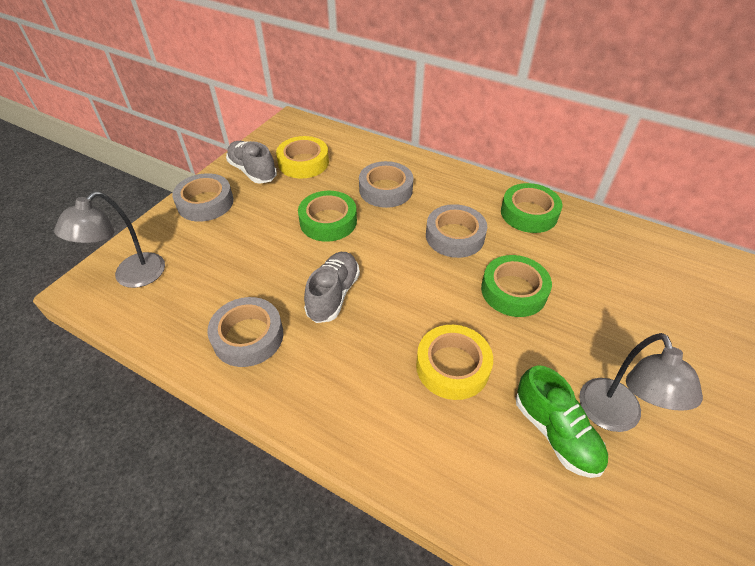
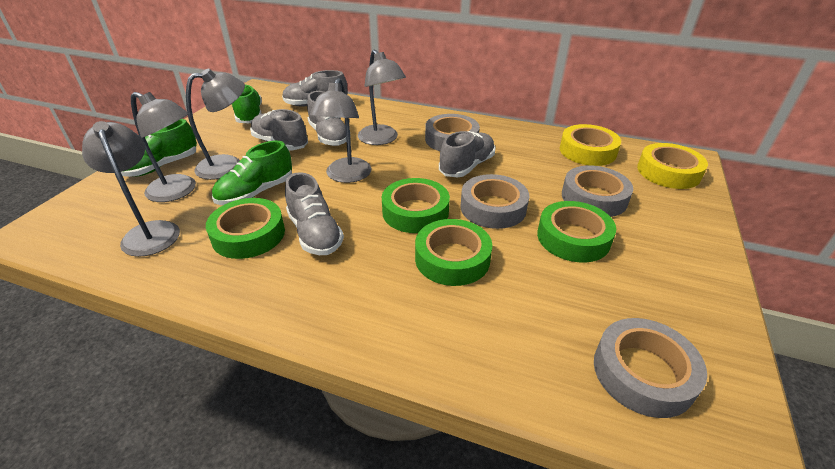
green shoe: [516,365,608,478] = 1 -> [121,119,197,177] [212,141,292,205] [232,85,262,123] = 3
green tape: [298,191,357,242] [481,255,552,317] [501,183,563,233] = 3 -> [206,198,285,259] [382,178,450,233] [415,219,492,286] [537,201,616,262] = 4
grey lamp: [54,192,165,288] [579,333,703,432] = 2 -> [82,121,180,257] [131,92,196,202] [186,68,245,180] [310,78,371,183] [358,50,406,145] = 5
grey shoe: [226,141,277,184] [304,252,360,323] = 2 -> [250,109,308,151] [282,70,347,106] [285,172,344,255] [307,91,346,146] [439,131,495,178] = 5

